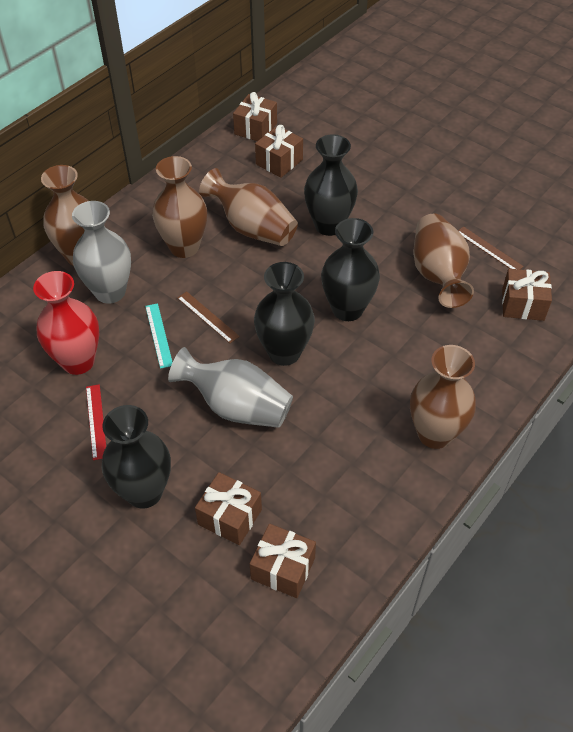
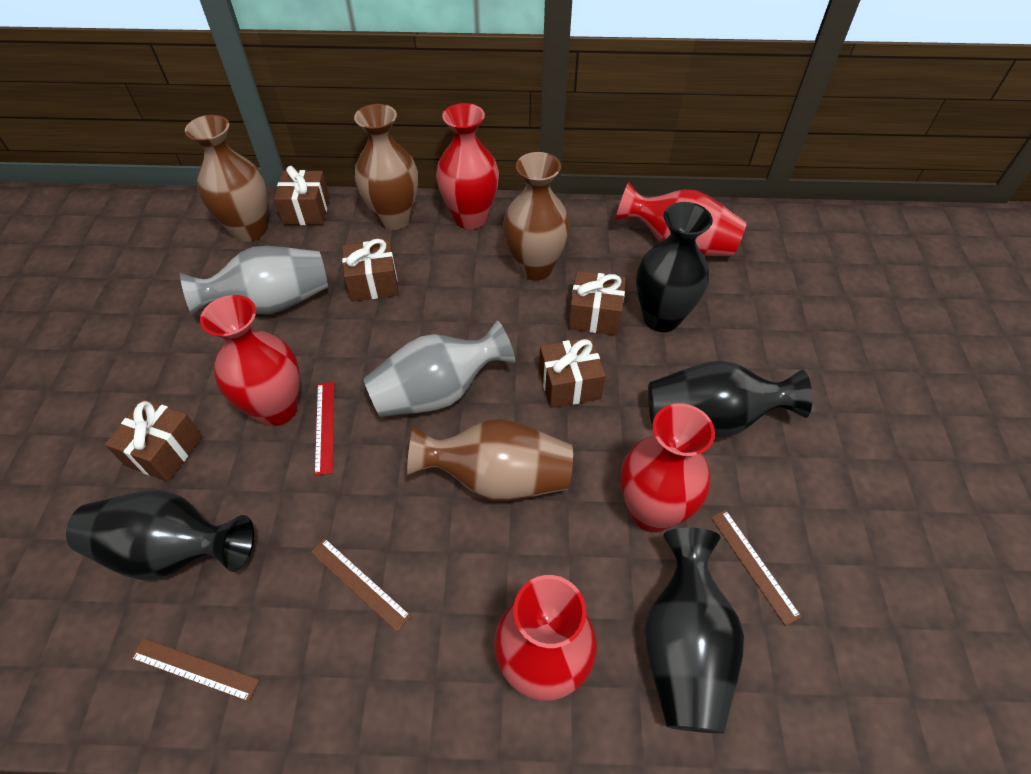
brown ruler: [177,291,240,343] [458,226,524,269] = 2 -> [131,638,259,702] [311,539,411,632] [710,510,802,626] = 3
brown vase: [41,165,89,266] [152,156,207,258] [199,168,298,246] [410,345,476,449] [413,214,474,308] = 5 -> [185,115,267,242] [354,104,418,230] [407,419,573,501] [503,152,570,281] = 4
red vase: [33,271,99,375] = 1 -> [200,295,299,426] [436,103,499,229] [494,575,597,701] [615,182,747,256] [620,403,715,533] = 5
turquoise ruler: [145,303,172,369] = 1 -> none = 0

